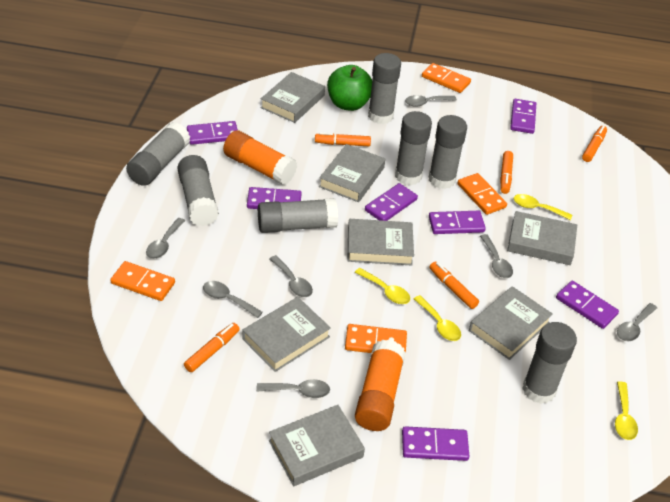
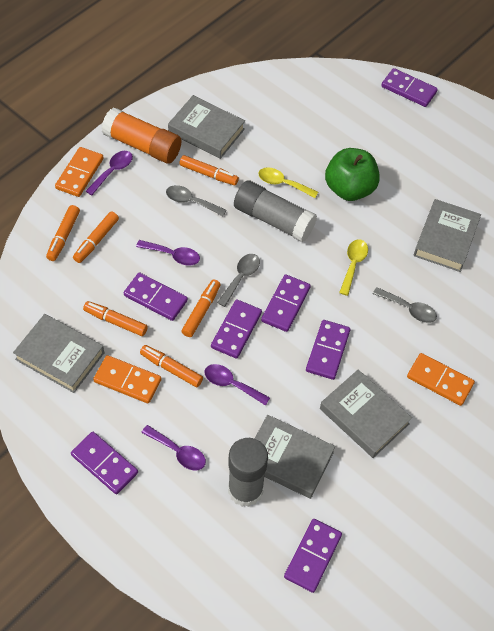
grey book: [243,297,331,372] [261,72,325,123] [269,405,365,486] [319,144,385,202] [348,219,414,266] [469,286,553,360] [507,211,577,265] = 7 -> [13,314,104,393] [168,95,245,159] [254,415,335,499] [320,369,412,458] [414,199,481,272] = 5
grey glue stick: [126,122,190,186] [177,155,219,226] [258,198,338,233] [368,53,401,124] [395,111,432,185] [429,115,467,189] [522,322,577,404] = 7 -> [228,438,268,507] [234,180,317,242] = 2
grey spoon: [146,218,185,259] [203,281,263,318] [256,379,330,398] [270,255,313,297] [405,95,457,107] [480,234,513,278] [617,303,657,341] = 7 -> [166,185,226,216] [217,254,260,307] [373,287,437,323] = 3
orange domino: [111,261,175,301] [345,324,407,353] [422,63,471,93] [457,173,507,215] = 4 -> [55,147,104,197] [93,355,161,403] [407,353,475,406] = 3
orange glue stick: [223,130,297,185] [355,340,406,431] = 2 -> [102,108,182,164] = 1
orange marker: [184,323,240,372] [315,132,371,146] [430,262,479,309] [500,151,513,194] [582,126,607,162] = 5 -> [46,205,80,261] [73,212,119,263] [83,301,148,336] [140,345,203,387] [179,155,239,186] [181,279,221,337] = 6
purple spoon: none = 0 -> [86,151,133,195] [136,240,200,265] [141,425,206,470] [204,364,270,406] = 4
yellow spoon: [355,268,410,304] [414,295,461,341] [514,194,572,220] [615,381,638,440] = 4 -> [258,167,318,198] [339,239,368,296] = 2

